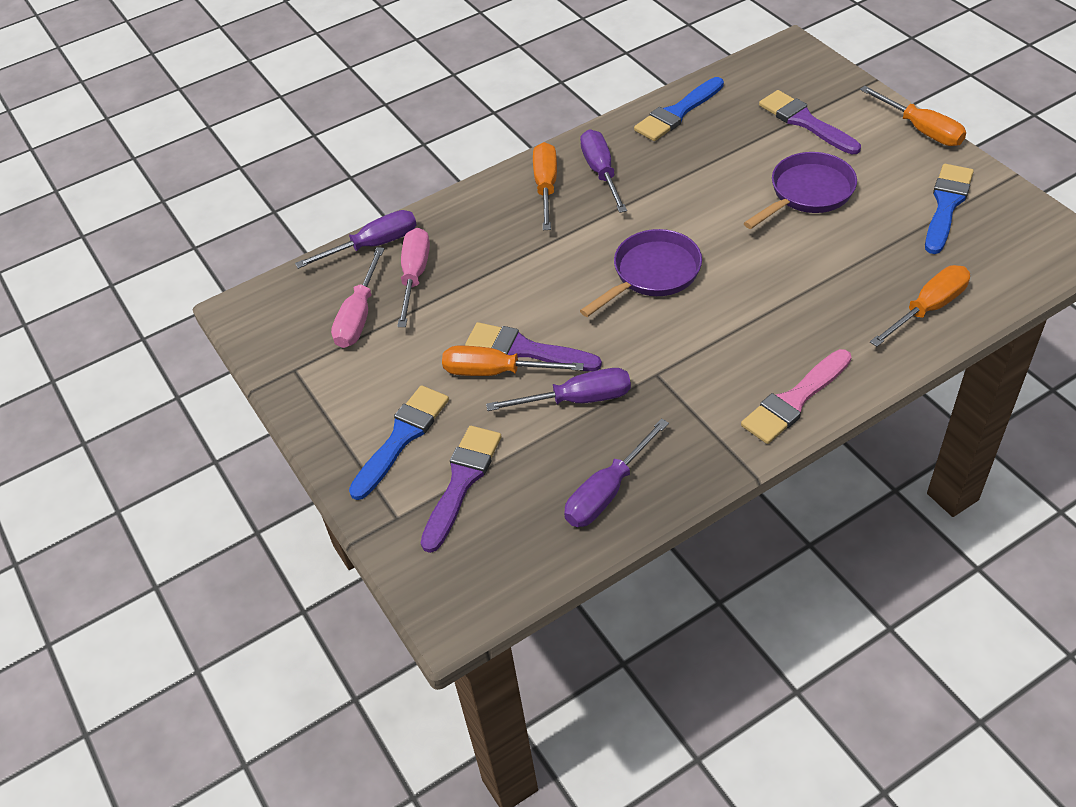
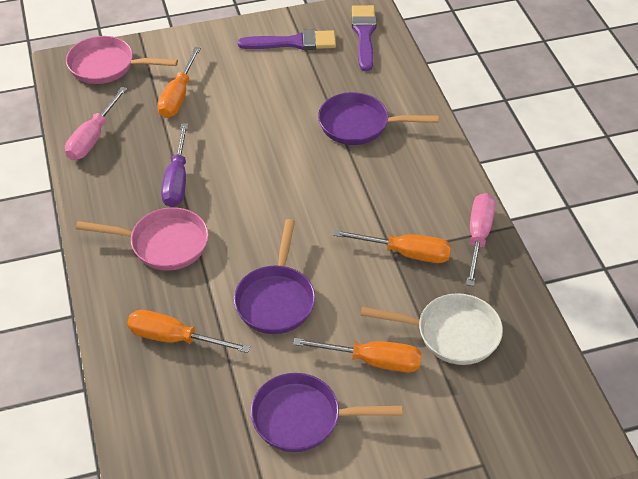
blue brush: [349,385,449,500] [634,77,724,141] [925,164,974,254] = 3 -> none = 0
pink brush: [741,349,852,444] = 1 -> none = 0
pink pan: none = 0 -> [66,36,178,84] [76,207,209,271] = 2
purple brush: [421,426,502,553] [465,322,602,371] [759,90,861,154] = 3 -> [238,30,336,50] [352,5,376,71] = 2
purple pan: [580,229,702,317] [744,152,857,229] = 2 -> [234,219,315,334] [251,373,403,452] [318,92,439,145] = 3
purple screwdriver: [295,210,417,269] [486,368,631,411] [564,418,669,527] [580,129,627,213] = 4 -> [161,123,188,207] = 1
white pan: none = 0 -> [360,293,503,365] = 1

